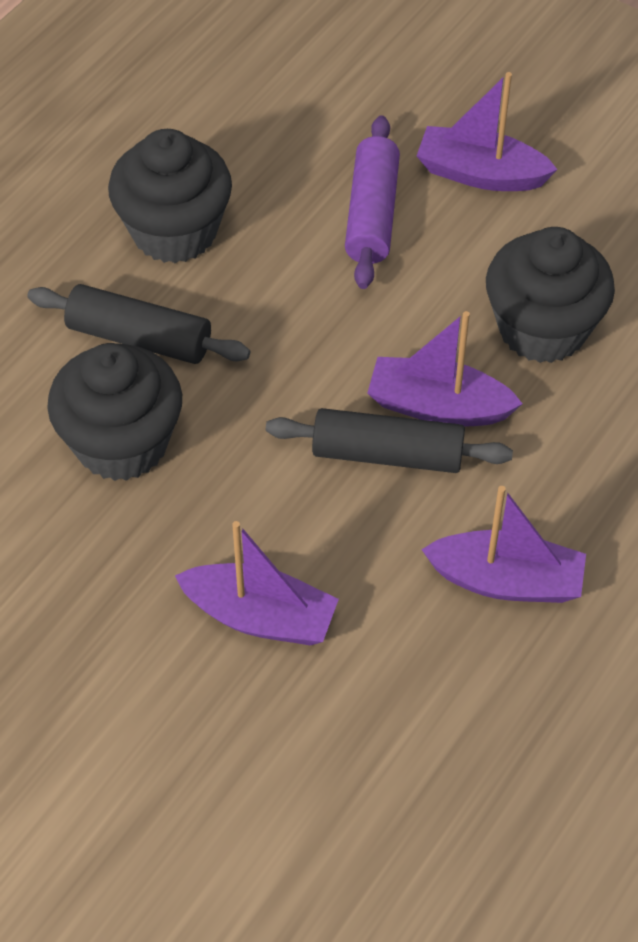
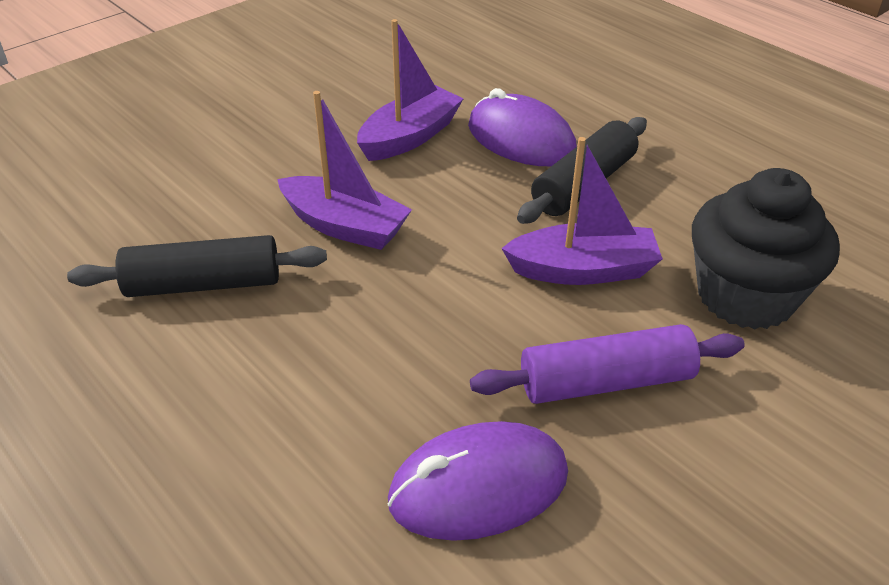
black cupcake: [47,343,182,481] [108,129,232,263] [486,227,615,363] = 3 -> [692,168,840,330] = 1
purple boat: [175,521,339,645] [367,311,523,427] [417,72,558,191] [421,486,586,603] = 4 -> [277,91,412,250] [357,19,463,161] [501,137,663,285] = 3
purple mouse: none = 0 -> [388,421,568,541] [468,88,577,166] = 2

